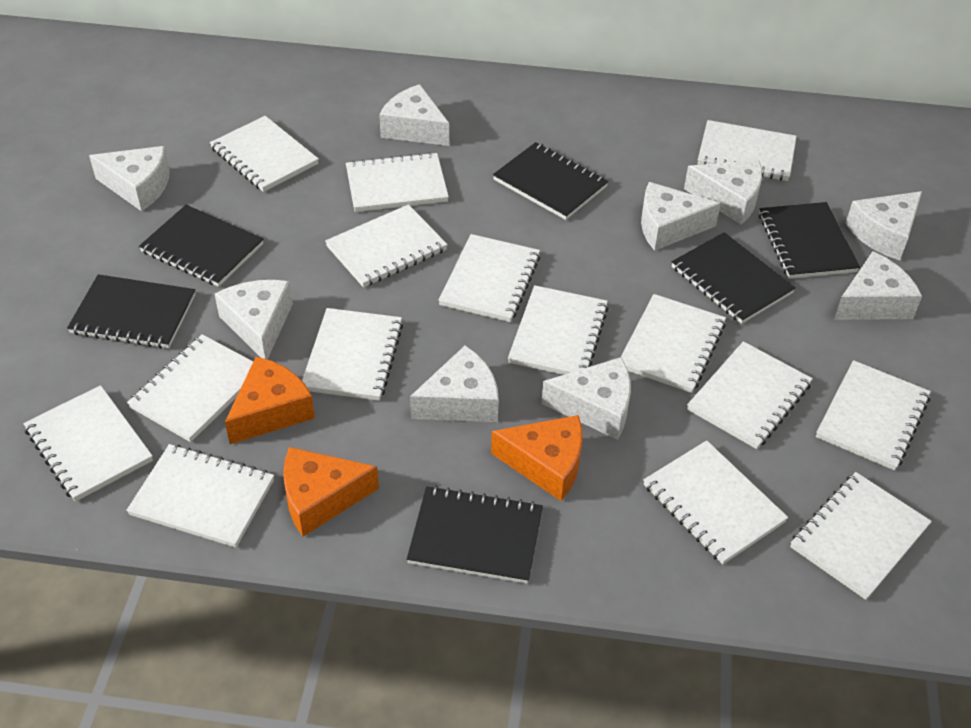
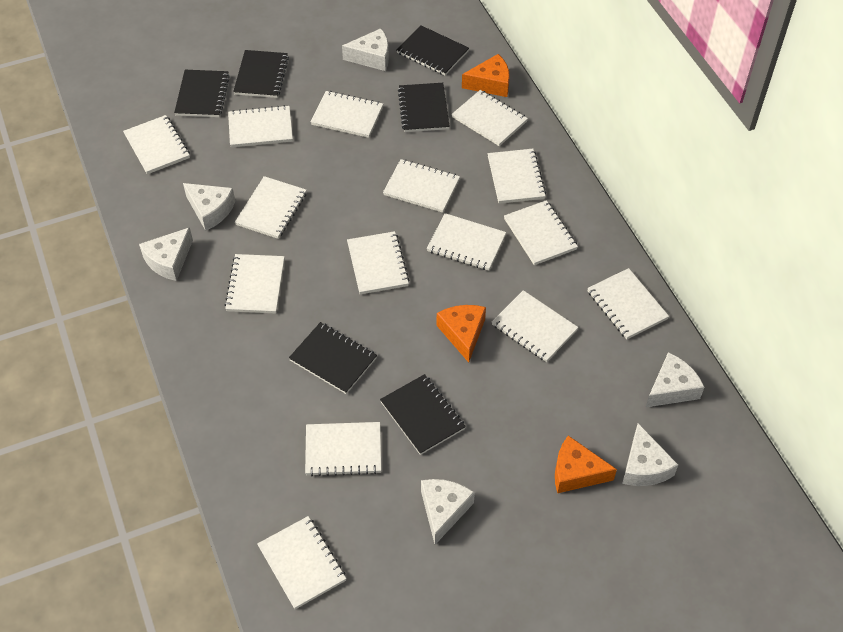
white cheese: [89,146,170,211] [215,280,293,359] [379,84,449,146] [410,346,499,422] [541,357,631,440] [641,182,721,251] [684,160,762,225] [834,251,922,320] [845,191,922,260] = 9 -> [139,227,193,281] [183,183,235,231] [342,28,389,71] [421,479,475,545] [622,423,678,486] [645,352,704,408] = 6

